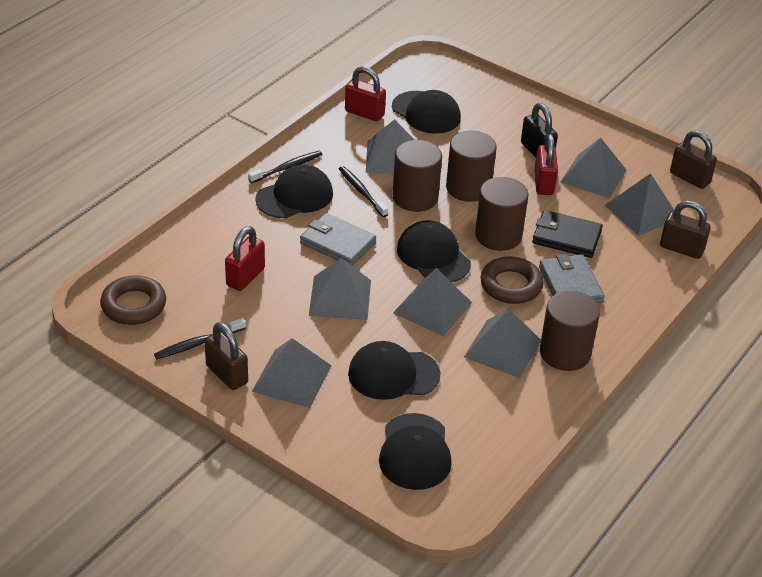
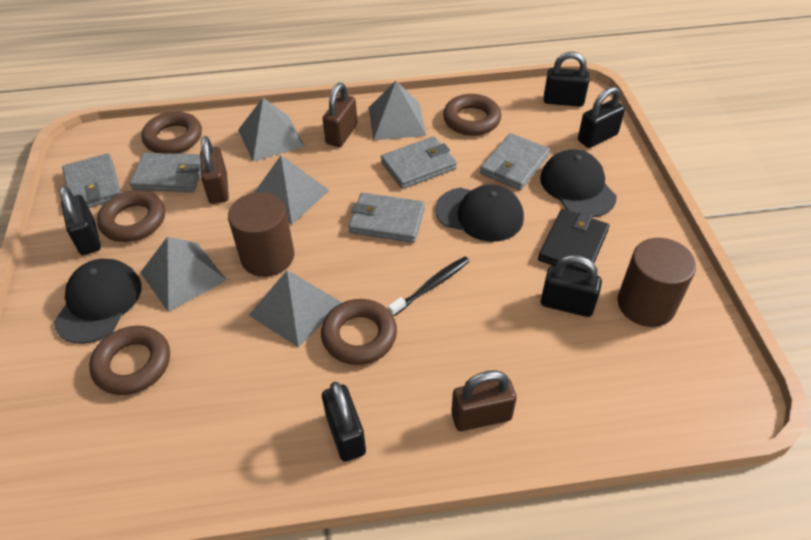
black cap: [255,165,333,218] [348,341,441,400] [379,413,452,490] [392,90,461,134] [397,220,471,282] = 5 -> [54,259,142,344] [435,184,524,242] [540,149,617,217] = 3
black padlock: [521,103,558,158] = 1 -> [59,185,101,255] [322,382,366,462] [541,255,602,317] [544,52,589,107] [578,87,625,148] = 5
black toothbrush: [154,318,246,359] [248,151,322,183] [339,166,388,217] = 3 -> [388,257,469,316] = 1
brown cylinder: [392,140,442,212] [446,131,497,202] [475,177,528,251] [540,291,600,371] = 4 -> [228,192,294,277] [618,238,696,327] = 2
brown ring: [100,275,166,325] [481,256,544,304] = 2 -> [89,326,170,395] [97,190,165,242] [142,111,202,154] [321,299,397,365] [443,94,501,136] = 5
grey pyramid: [252,338,332,408] [309,258,371,320] [366,119,414,174] [393,268,472,336] [464,309,541,378] [560,138,627,198] [605,173,674,236] = 7 -> [140,237,227,312] [238,98,305,162] [249,270,342,348] [254,156,329,225] [369,81,426,140] = 5
grey wallet: [300,213,376,266] [539,254,605,303] = 2 -> [62,153,121,208] [130,153,201,192] [348,193,425,243] [381,136,457,189] [480,133,550,190] = 5
red padlock: [225,226,265,291] [345,66,386,121] [534,134,558,195] = 3 -> none = 0

